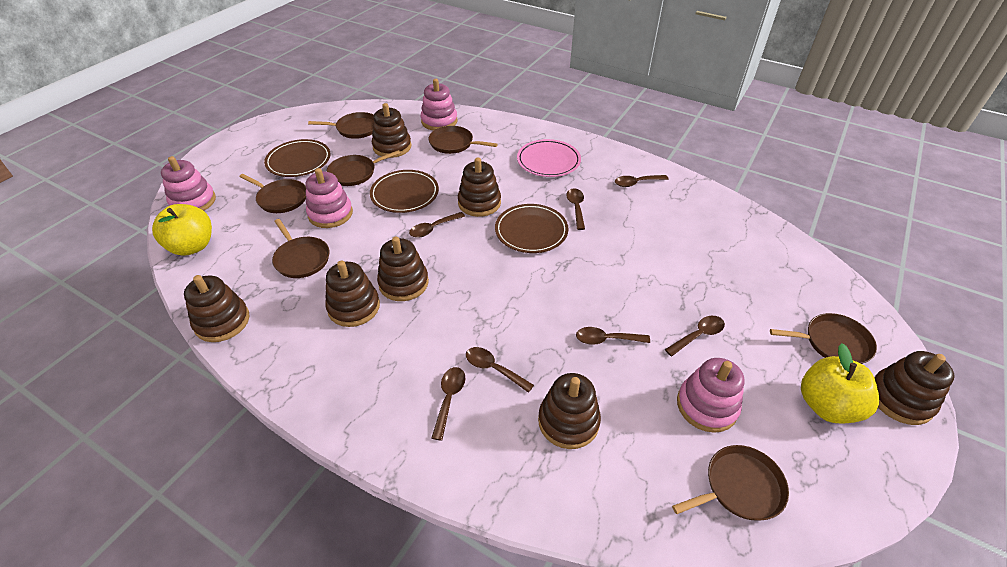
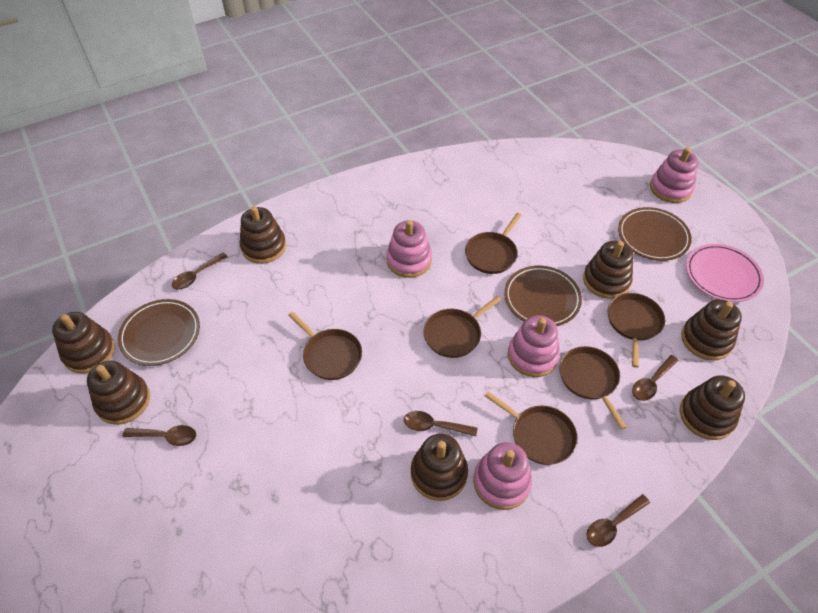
brown pan: [239,174,306,213] [272,219,329,278] [308,112,374,139] [327,150,401,186] [428,126,498,154] [672,445,789,521] [770,313,877,364] = 7 -> [288,312,362,380] [423,296,501,358] [465,213,522,274] [485,391,578,465] [559,346,626,430] [608,293,665,368] = 6
brown spoon: [409,212,465,238] [431,367,466,441] [466,347,534,393] [566,189,585,230] [576,327,650,345] [615,175,669,187] [665,316,725,356] = 7 -> [123,425,196,446] [172,253,228,290] [404,411,477,436] [586,494,650,547] [632,355,679,401] = 5
yellow apple: [152,204,212,256] [801,343,879,424] = 2 -> none = 0

